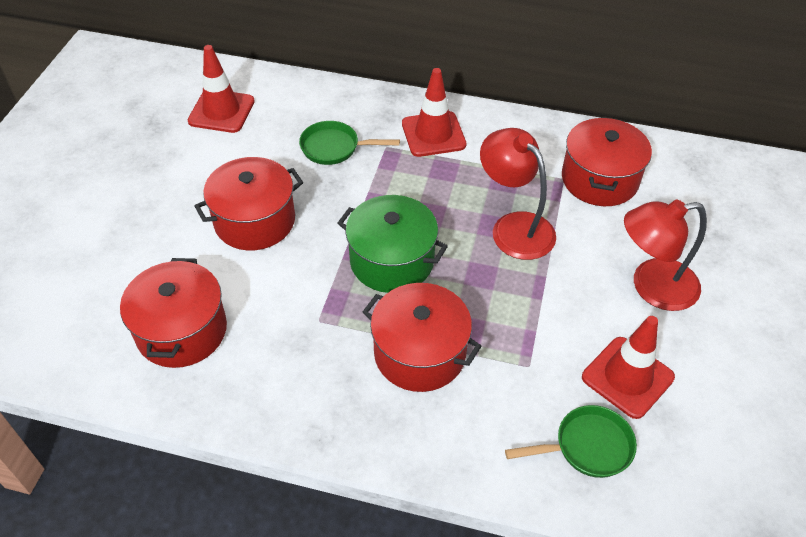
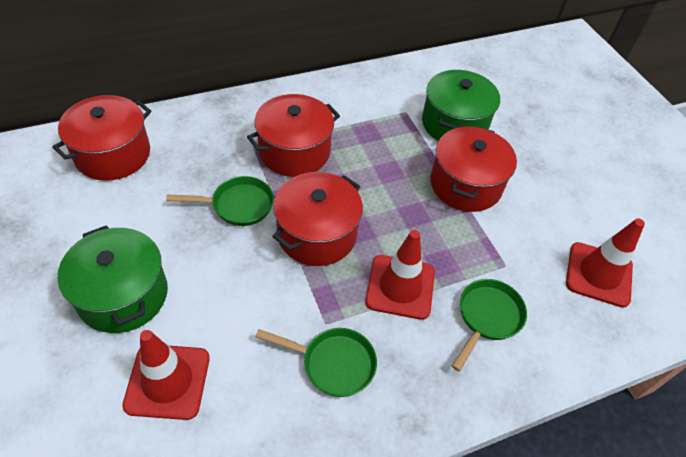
green pan: [299,121,400,165] [505,405,637,478] = 2 -> [166,176,274,226] [256,328,377,397] [452,279,527,371] = 3
green pot: [338,195,448,293] = 1 -> [58,225,168,333] [422,70,500,141] = 2
red lamp: [480,128,556,260] [624,199,707,311] = 2 -> none = 0

